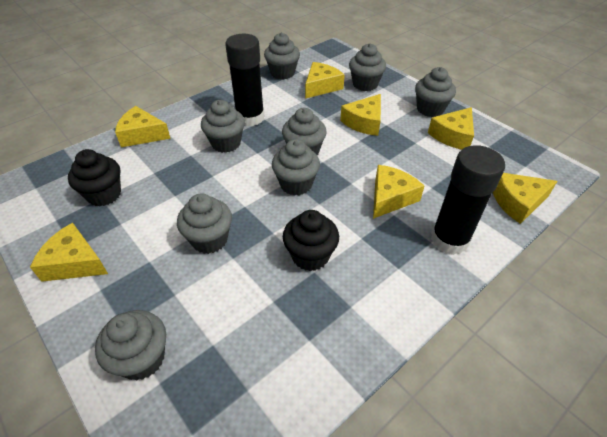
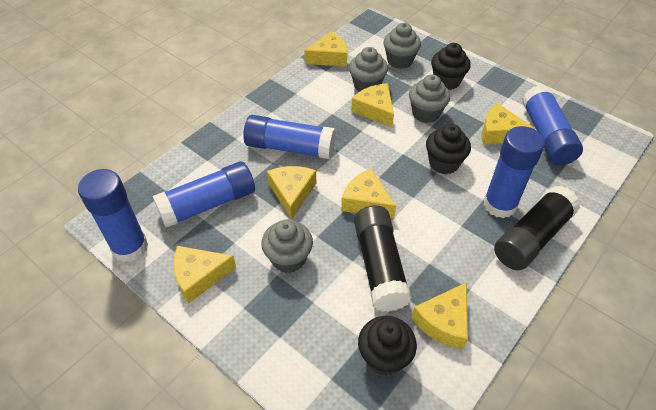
black cupcake: [68,149,121,207] [283,210,339,271] = 2 -> [358,316,417,375] [426,124,471,174] [431,43,471,90] = 3
blue glue stick: none = 0 -> [78,169,148,262] [152,161,255,228] [243,115,336,159] [483,126,545,218] [522,85,583,165] = 5
grey cupcake: [95,310,166,381] [177,194,232,254] [201,100,245,153] [264,33,300,79] [272,139,320,196] [282,108,327,156] [349,43,386,91] [415,67,456,117] = 8 -> [261,220,313,273] [349,47,388,92] [383,23,421,69] [409,74,450,123] = 4

